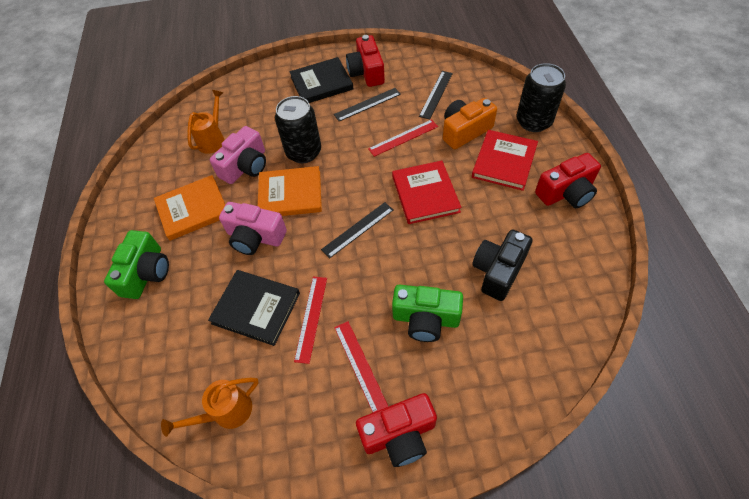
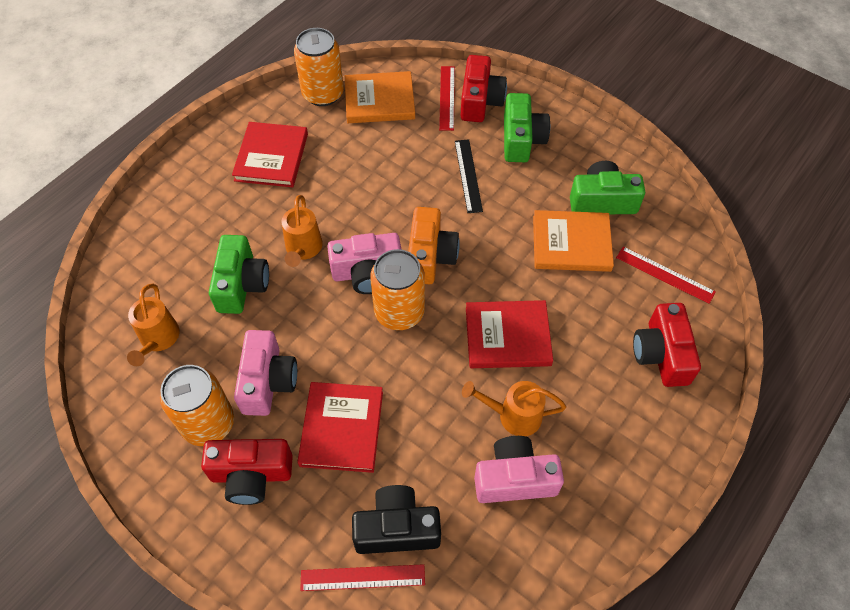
black book: [208,270,300,346] [290,57,353,103] = 2 -> none = 0
black can: [275,96,321,163] [516,63,566,132] = 2 -> none = 0
black ruler: [321,202,393,258] [334,88,401,121] [419,71,453,119] = 3 -> [455,139,483,213] = 1
green camera: [104,230,169,299] [392,284,463,342] = 2 -> [209,235,269,314] [504,93,550,162] [570,161,645,214] = 3
orange can: none = 0 -> [160,365,234,446] [294,28,344,106] [370,249,425,330] = 3
orange watering can: [161,378,259,437] [188,90,225,154] = 2 -> [127,284,180,366] [282,195,323,267] [462,381,566,436] = 3
pink camera: [210,126,266,184] [219,202,287,255] = 2 -> [234,330,297,416] [327,233,402,294] [474,436,564,503] = 3
red book: [392,161,461,224] [472,130,538,191] = 2 -> [232,122,308,187] [297,382,383,473] [466,300,553,368] = 3

